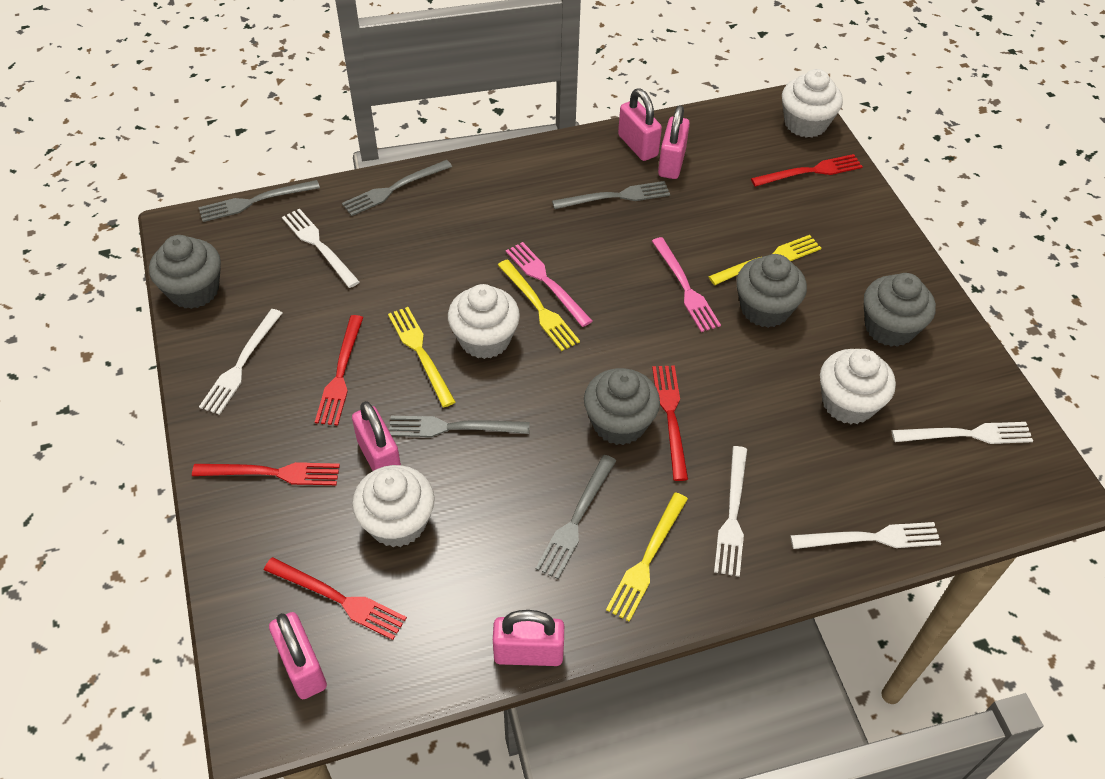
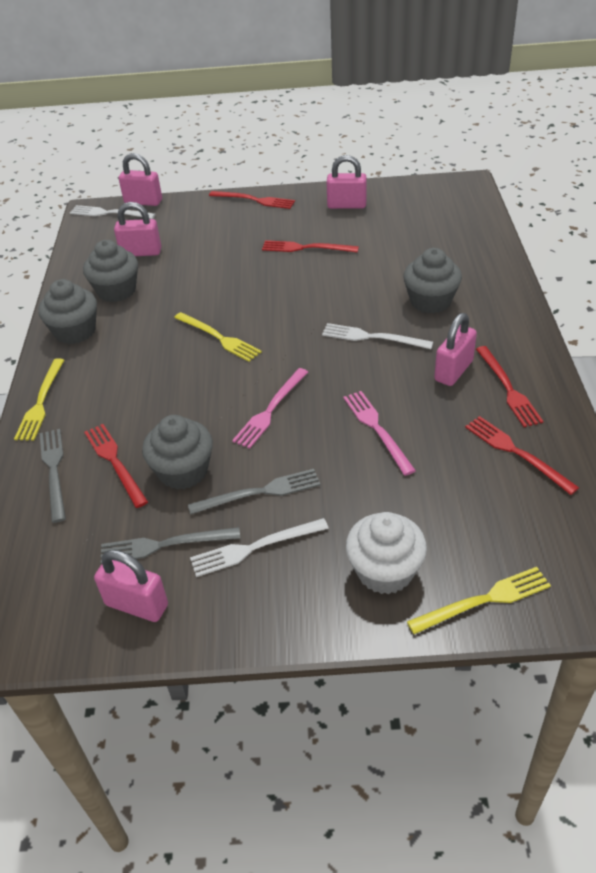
grey fork: [198,180,320,222] [342,160,452,216] [389,416,530,437] [535,455,616,579] [552,181,670,209] = 5 -> [40,429,66,523] [101,527,240,564] [188,469,321,515] = 3
white cupcake: [352,465,435,547] [448,284,520,359] [782,69,843,138] [820,349,896,424] = 4 -> [346,512,427,595] = 1
white fork: [199,309,282,415] [282,209,360,288] [714,446,747,577] [790,522,941,549] [892,422,1033,444] = 5 -> [70,205,155,219] [190,518,329,577] [322,323,433,349] = 3
yellow fork: [388,307,456,407] [498,259,580,351] [606,492,688,622] [708,235,821,285] = 4 -> [14,358,64,441] [174,312,262,362] [407,567,551,634] = 3

